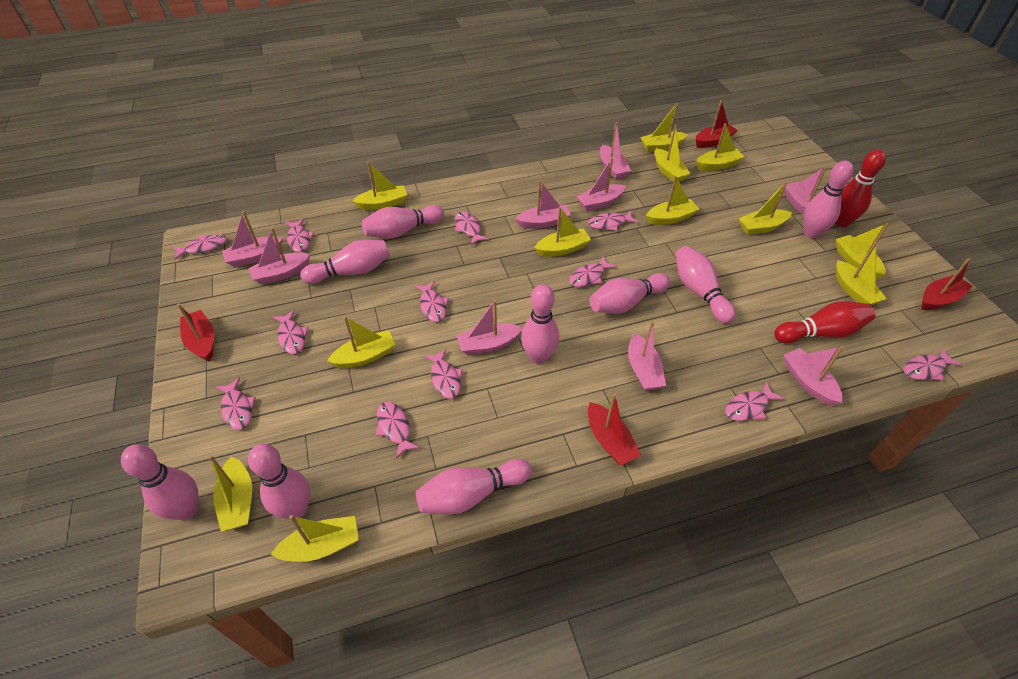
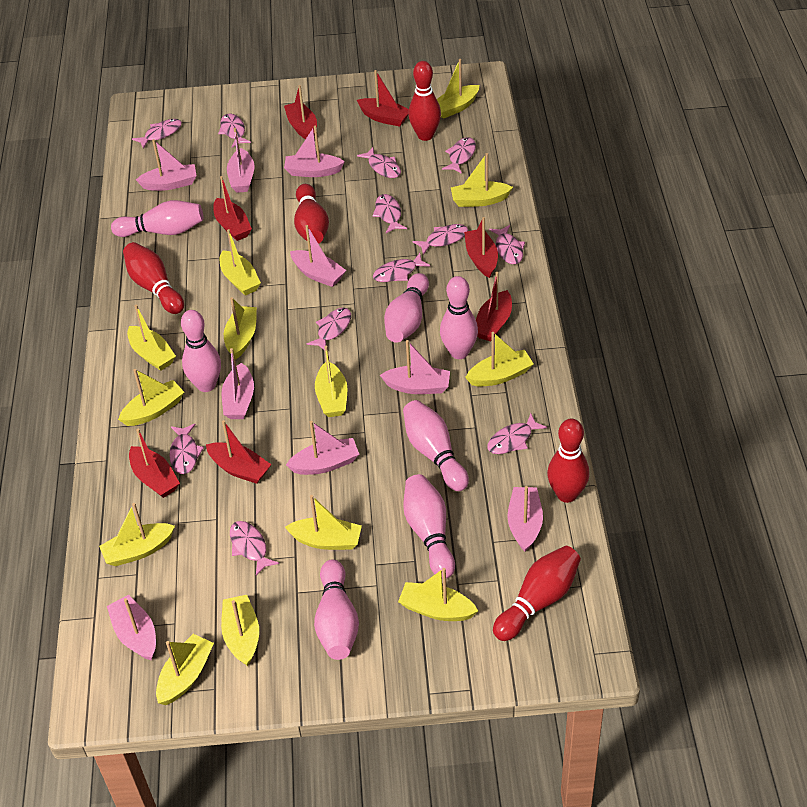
pink bowling pin: [121,444,199,520] [248,444,310,519] [300,240,390,284] [362,205,444,239] [416,459,532,514] [521,284,559,364] [589,273,670,314] [675,246,736,324] [804,161,854,239] = 9 -> [111,200,203,237] [181,310,221,392] [314,559,359,660] [384,273,429,343] [403,400,469,491] [403,474,455,579] [440,276,478,359] = 7
red boat: [177,303,214,362] [588,394,641,465] [696,100,737,148] [921,258,973,310] = 4 -> [129,429,180,498] [206,420,272,484] [213,176,252,241] [284,85,317,139] [357,70,409,127] [464,217,498,278] [476,272,512,342] = 7
red bowling pin: [774,301,875,343] [835,149,886,227] = 2 -> [123,242,184,314] [294,184,329,244] [408,61,441,141] [493,546,581,641] [547,419,590,503] = 5
yellow boat: [208,455,252,532] [271,515,359,562] [327,316,396,368] [352,161,407,210] [534,207,591,257] [640,103,688,152] [646,176,699,225] [655,125,691,182] [696,123,745,171] [739,182,792,235] [836,223,889,279] [836,242,887,305] = 12 -> [99,503,175,566] [118,369,184,426] [127,305,176,371] [156,634,214,705] [220,229,261,296] [221,595,259,666] [224,297,257,360] [285,495,362,550] [315,346,348,417] [398,568,478,621] [437,59,479,119] [451,153,513,207] [465,332,534,386] = 13

